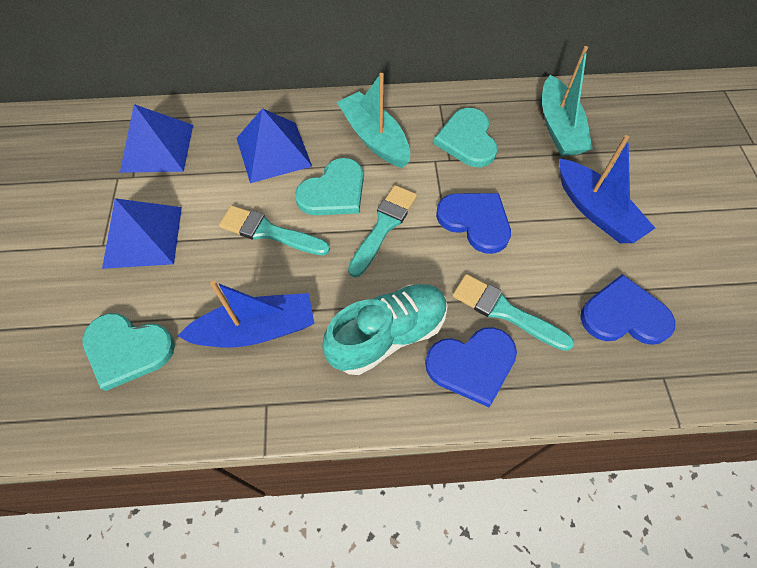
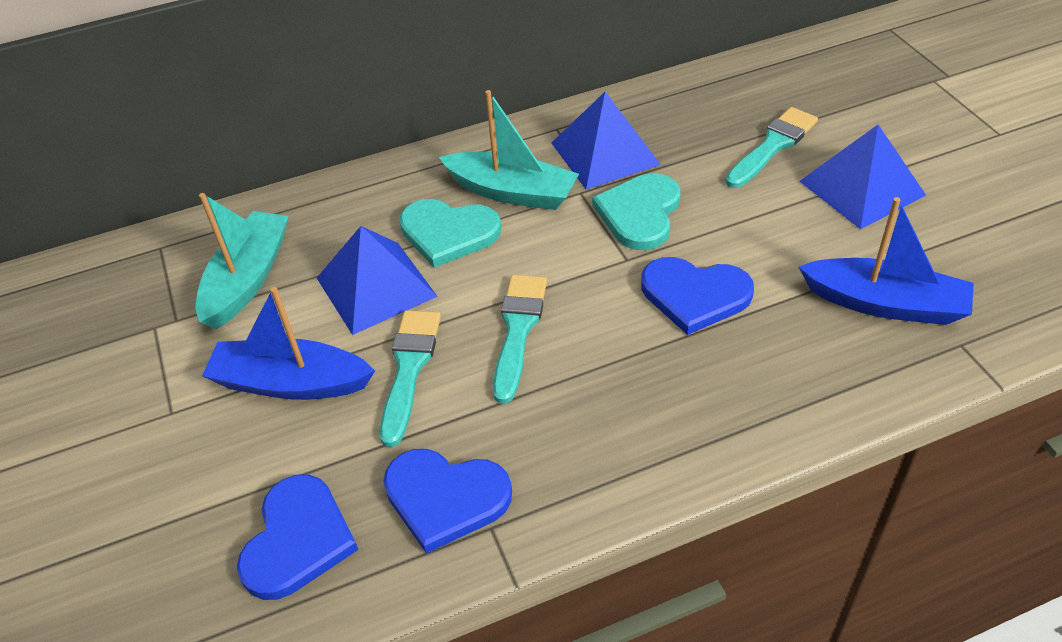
turquoise heart: [82,313,175,391] [295,158,364,215] [434,108,497,167] = 3 -> [399,199,501,268] [593,173,680,250] = 2
turquoise shoe: [322,284,448,375] = 1 -> none = 0

